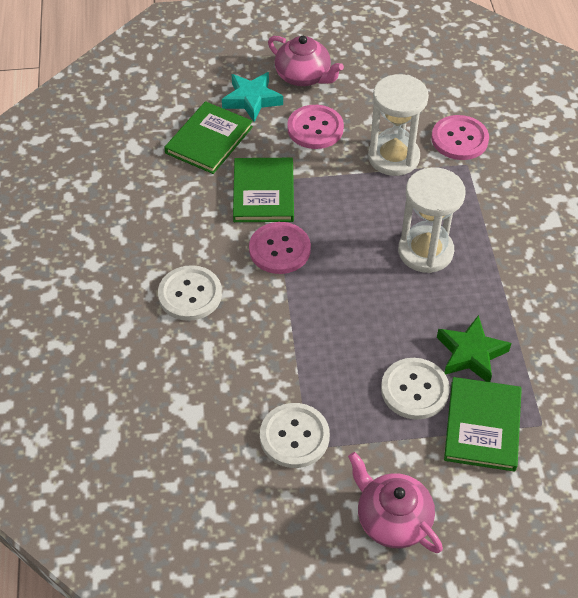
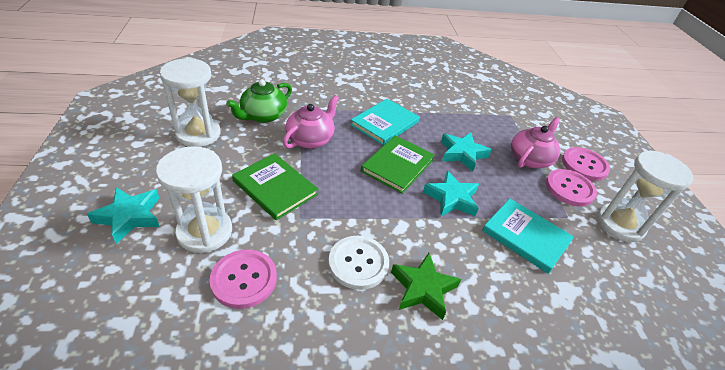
green book: [164,101,253,174] [233,158,294,222] [444,377,522,472] = 3 -> [232,153,318,220] [361,136,435,194] = 2
green teapot: none = 0 -> [226,79,292,123] = 1
turquoise book: none = 0 -> [350,99,420,146] [482,199,574,274] = 2
turquoise star: [222,72,283,122] = 1 -> [87,187,160,244] [423,170,479,217] [441,132,492,172] = 3
white button: [158,265,222,321] [260,403,330,468] [381,358,450,420] = 3 -> [328,236,389,290] = 1
white hourglass: [368,74,429,176] [398,167,466,273] = 2 -> [156,146,232,253] [160,58,221,147] [597,151,693,242] = 3

